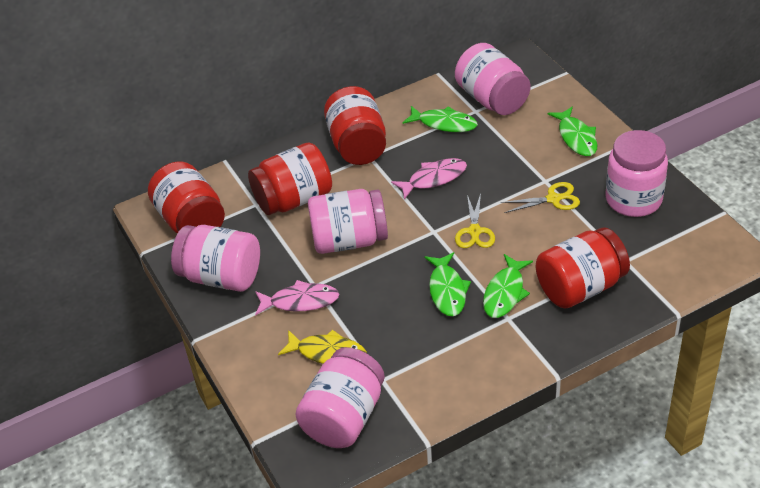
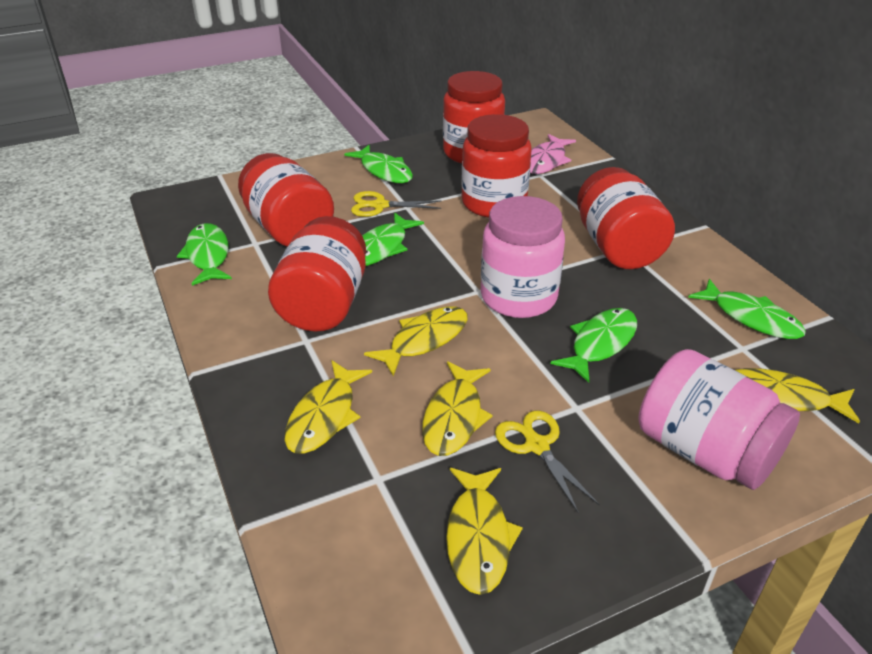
green fish: [403,106,478,132] [425,252,471,316] [483,254,533,318] [548,106,598,156] = 4 -> [177,223,232,286] [344,145,413,183] [362,212,424,266] [550,308,637,383] [688,279,806,339] = 5
pink fish: [255,280,339,316] [391,158,467,200] = 2 -> [530,134,576,174] = 1
pink jar: [171,225,260,292] [295,347,385,448] [308,189,388,254] [455,43,531,115] [606,130,668,217] = 5 -> [481,196,565,318] [638,349,800,490] = 2
red jar: [148,161,225,234] [248,142,332,215] [324,86,386,165] [536,227,630,309] = 4 -> [238,153,334,247] [268,216,366,332] [443,71,505,163] [461,114,532,218] [577,167,675,270] = 5
yellow fish: [278,329,367,364] = 1 -> [285,360,372,454] [364,306,468,376] [422,361,493,456] [446,468,523,595] [735,368,860,423] = 5

